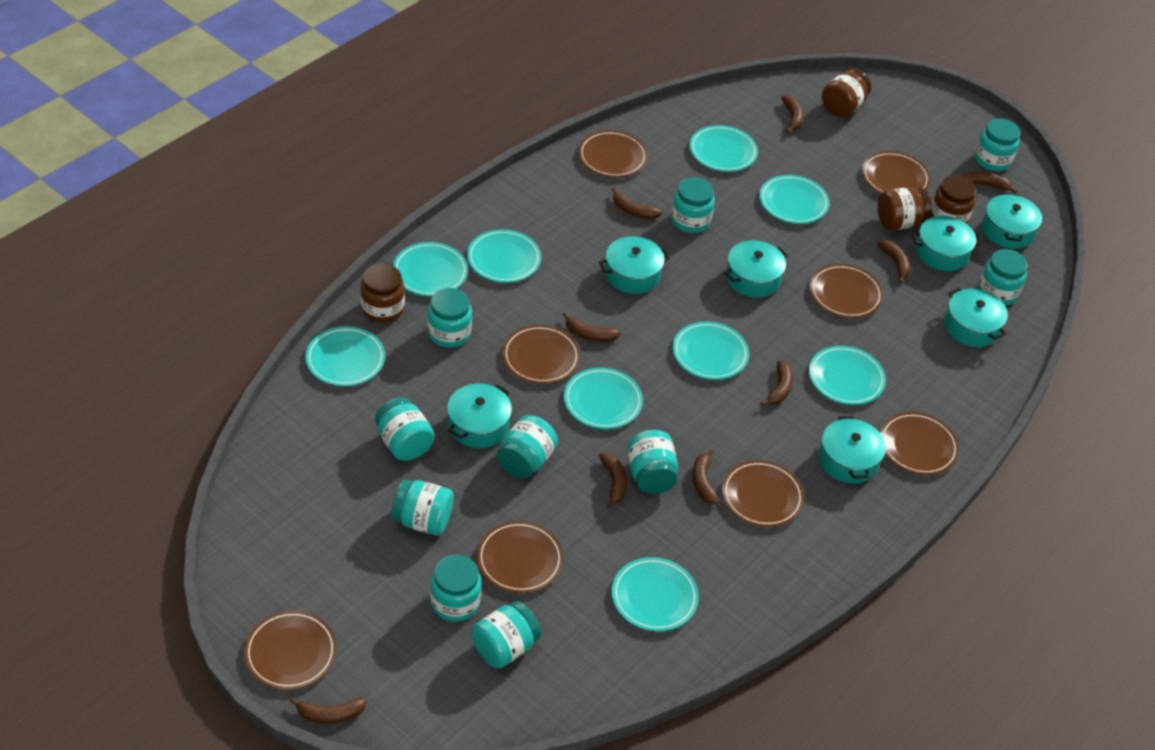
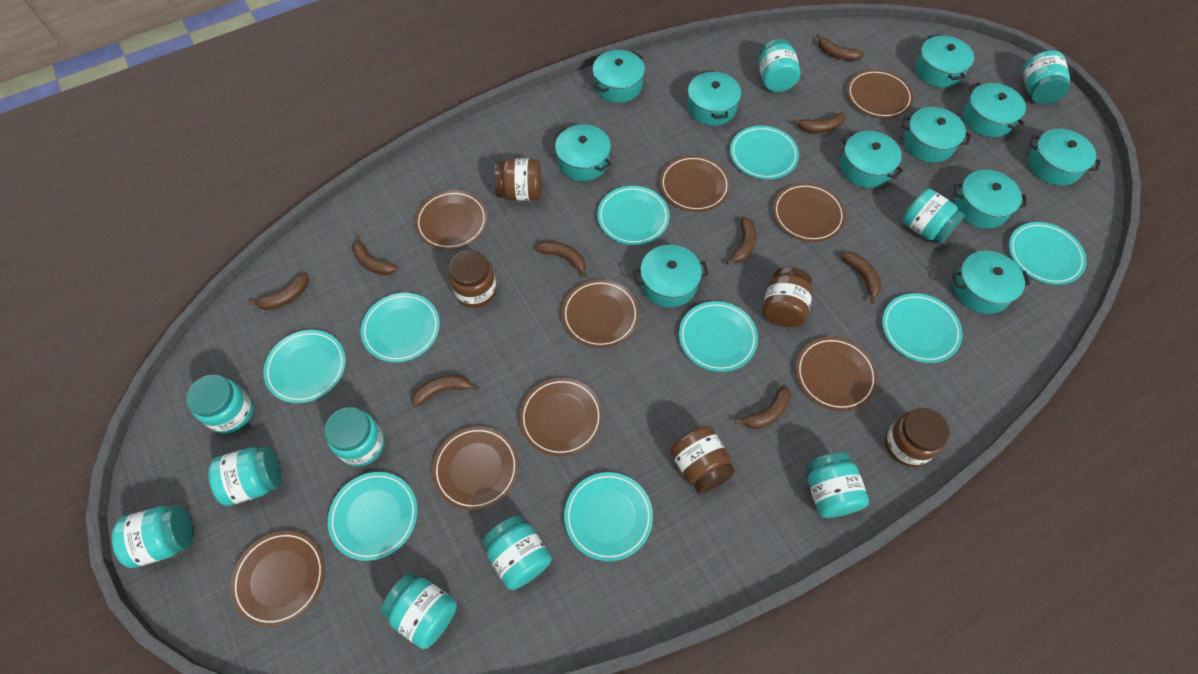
brown jar: [360,263,405,323] [822,69,871,117] [877,187,932,231] [931,175,976,224] = 4 -> [449,250,497,308] [494,159,541,201] [670,426,735,494] [762,267,813,327] [885,408,949,467] = 5
brown plate: [244,610,337,690] [477,521,563,593] [502,325,580,384] [578,130,648,177] [722,460,804,527] [810,264,883,318] [862,151,930,193] [880,412,959,475] = 8 -> [230,531,325,627] [415,190,488,250] [432,426,519,510] [520,378,603,456] [562,279,639,348] [660,155,730,212] [773,183,846,242] [796,337,878,411] [847,69,914,118] = 9
turquoise pot: [447,384,512,448] [599,236,670,294] [724,240,788,298] [819,416,886,484] [912,216,982,271] [944,287,1008,347] [982,193,1042,249] = 7 -> [555,124,611,181] [593,50,645,103] [633,245,708,307] [687,70,741,126] [840,131,904,188] [902,107,971,163] [915,34,974,88] [952,251,1030,314] [954,170,1027,229] [963,82,1026,137] [1028,129,1101,185] = 11

